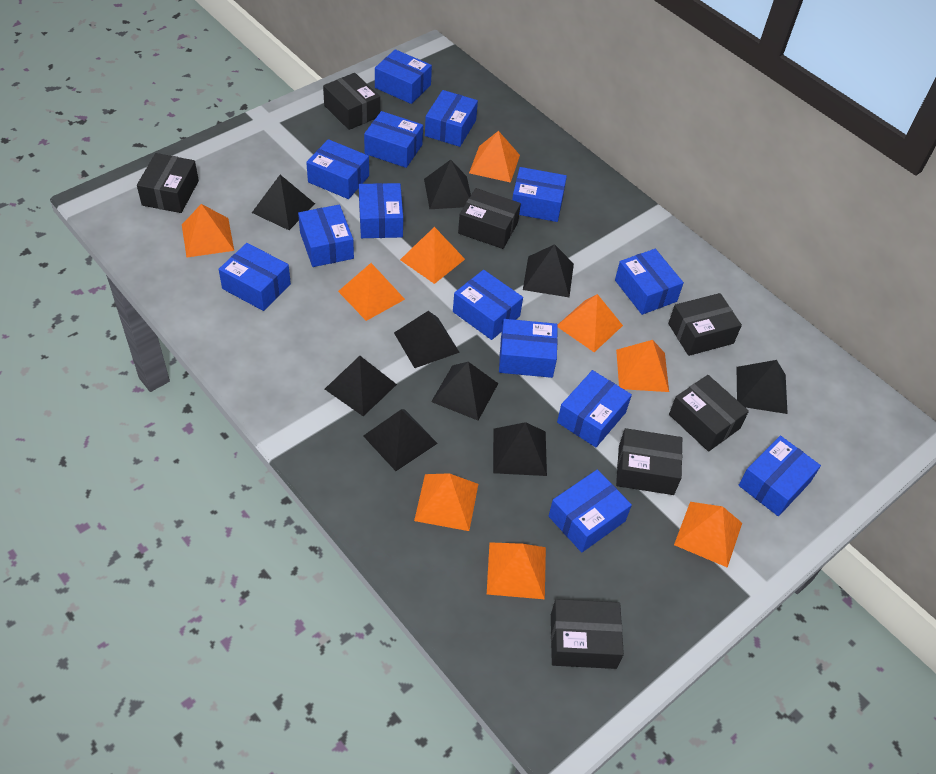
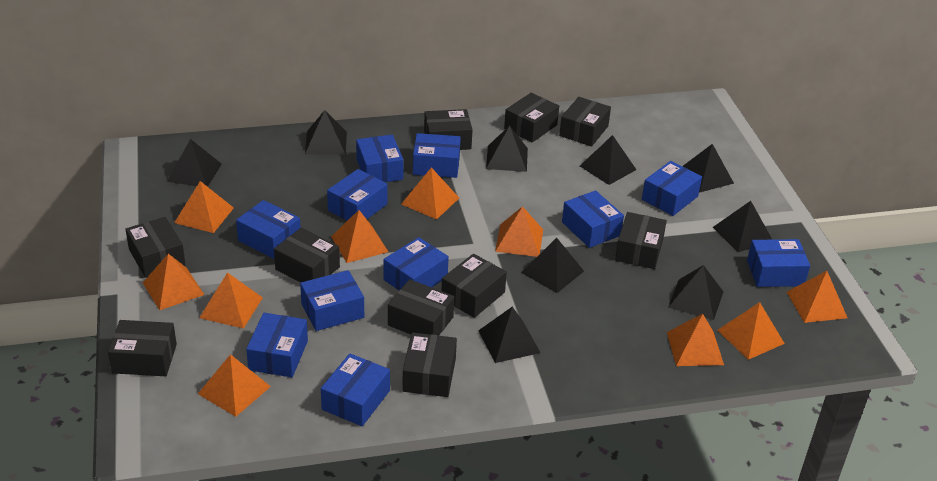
black box: [137,153,199,213] [323,73,380,130] [458,188,521,249] [551,599,624,669] [616,428,682,495] [668,293,742,356] [669,375,749,452] = 7 -> [108,320,177,376] [125,217,186,278] [274,228,340,282] [388,279,454,336] [402,332,457,397] [424,109,473,150] [442,254,507,318] [504,93,559,143] [559,97,611,146] [615,212,667,269] = 10
blue box: [219,243,291,311] [298,205,354,267] [306,139,369,199] [359,183,403,238] [364,111,423,168] [375,49,432,104] [425,90,478,147] [453,270,523,340] [499,319,558,378] [512,167,567,222] [549,469,632,552] [557,370,632,447] [615,249,684,315] [739,436,821,516] = 14 -> [236,200,301,259] [246,313,308,378] [300,270,364,331] [321,353,390,426] [327,169,388,221] [356,135,404,182] [383,237,449,290] [413,133,461,178] [562,190,624,248] [642,161,702,216] [747,239,810,287] = 11
orange pyramid: [182,204,234,257] [338,263,405,321] [400,227,465,284] [414,473,478,531] [469,131,520,183] [487,542,546,599] [558,294,623,352] [616,340,669,392] [674,502,742,568] = 9 -> [143,254,204,310] [174,181,234,233] [198,354,271,417] [199,272,263,329] [331,210,388,263] [401,167,459,220] [495,206,543,257] [667,314,724,366] [717,302,785,360] [787,271,848,323] = 10

